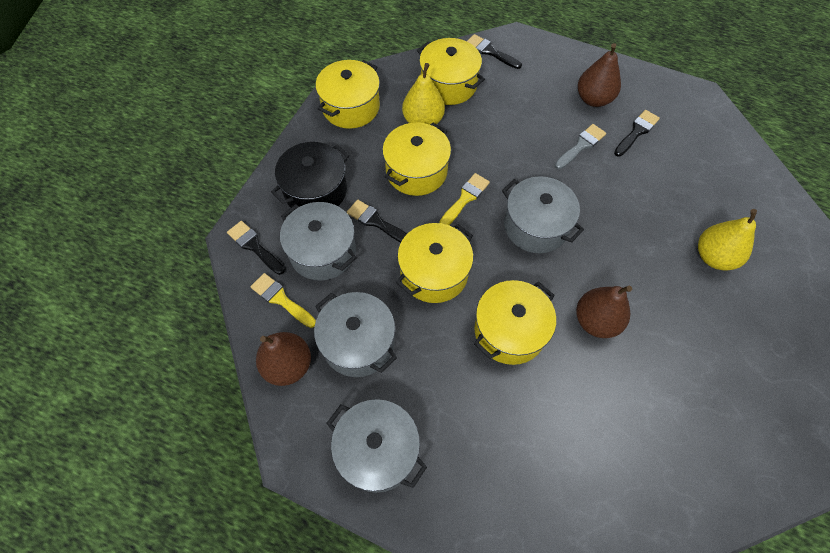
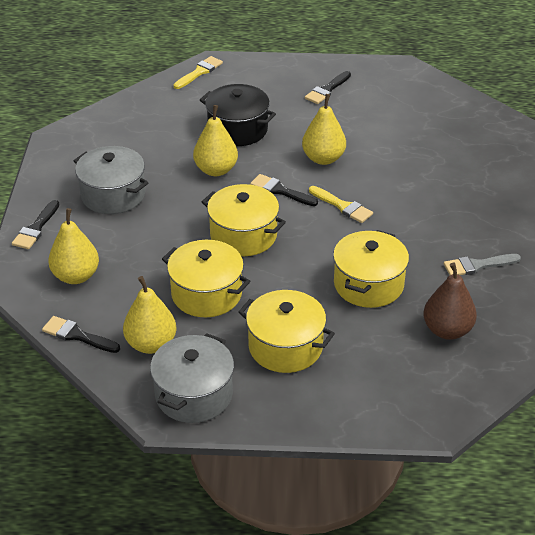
brown pear: [256,332,311,386] [576,286,632,338] [578,43,621,107] = 3 -> [423,262,477,340] = 1
grey pot: [280,202,357,281] [314,292,397,377] [327,399,427,493] [502,176,584,253] = 4 -> [74,146,148,214] [150,333,234,423] = 2
yellow pear: [402,63,445,125] [698,209,757,271] = 2 -> [48,208,99,284] [123,276,176,354] [193,105,238,176] [302,94,346,165] = 4
yellow pot: [316,60,380,129] [382,123,451,196] [396,223,473,303] [417,38,485,105] [474,280,556,365] = 5 -> [162,240,250,317] [202,184,286,256] [239,290,335,373] [333,230,409,308] = 4

